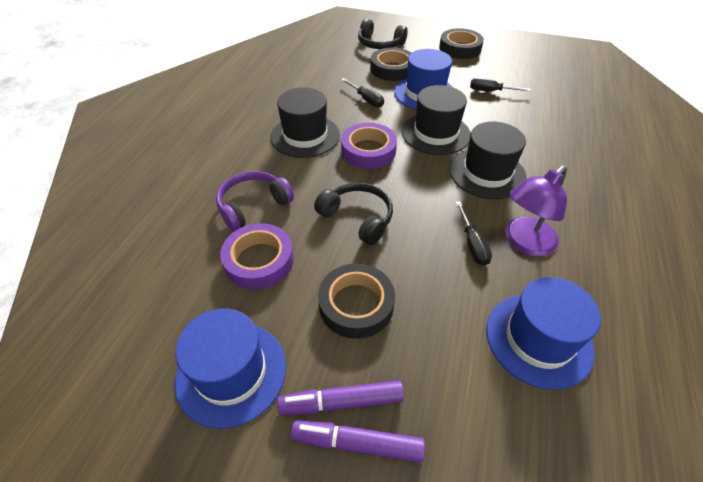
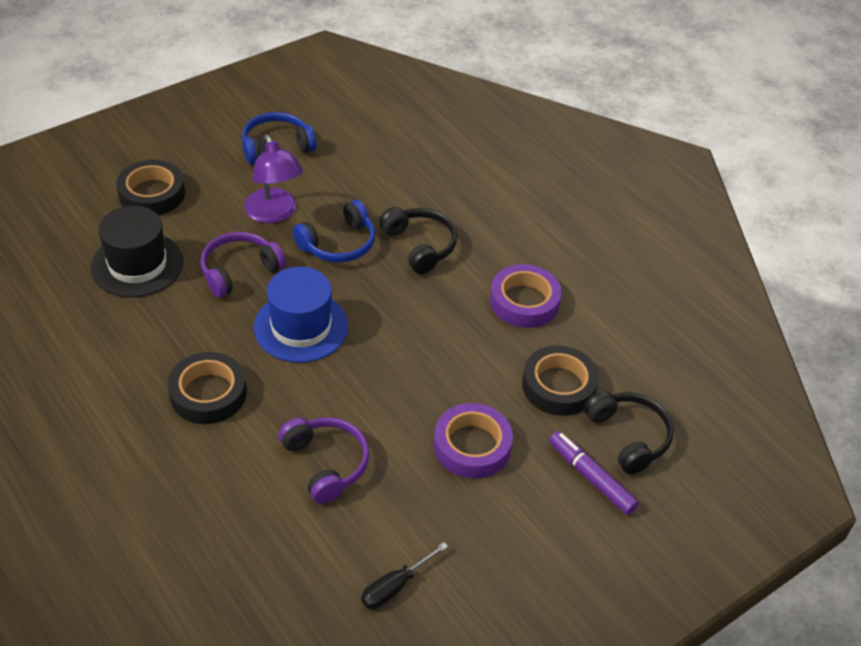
black hat: [270,87,340,158] [401,85,471,155] [449,122,526,199] = 3 -> [91,206,184,297] = 1
black screwdriver: [341,78,384,107] [455,201,492,266] [470,78,531,91] = 3 -> [361,542,448,609] = 1
blue hat: [175,309,286,429] [394,49,454,110] [486,277,601,390] = 3 -> [254,267,348,363] = 1
blue headphones: none = 0 -> [242,112,316,164] [293,200,375,263] = 2
purple headphones: [216,171,294,231] = 1 -> [200,232,286,298] [278,417,369,504] = 2
purple marker: [277,380,404,415] [291,420,425,462] = 2 -> [549,431,639,515] = 1

